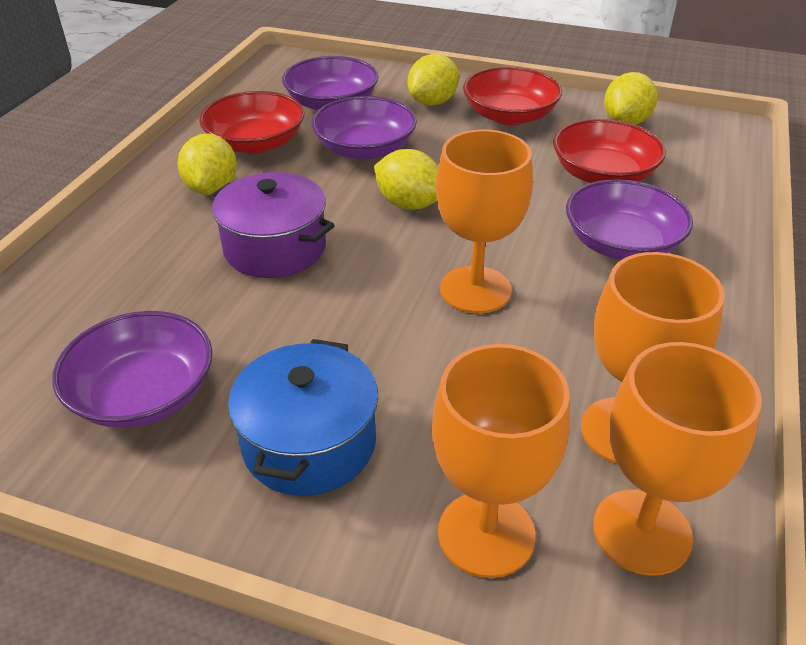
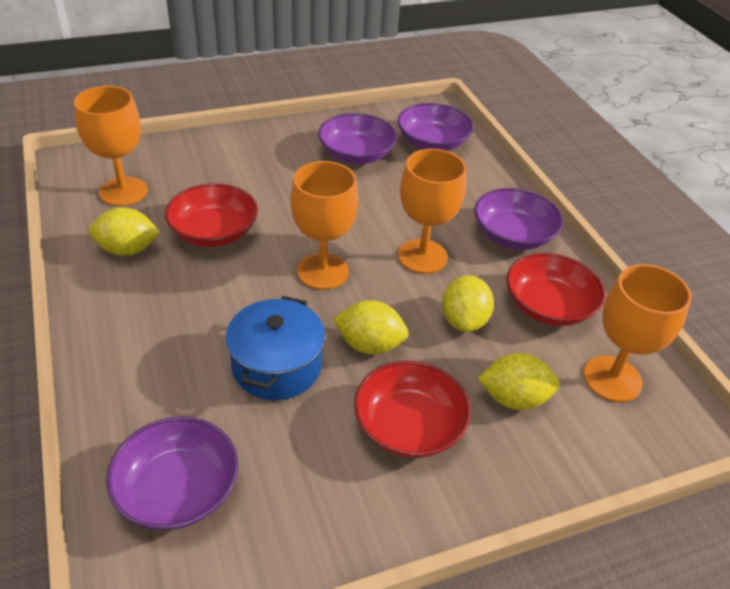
purple pot: [209,172,335,278] = 1 -> none = 0

